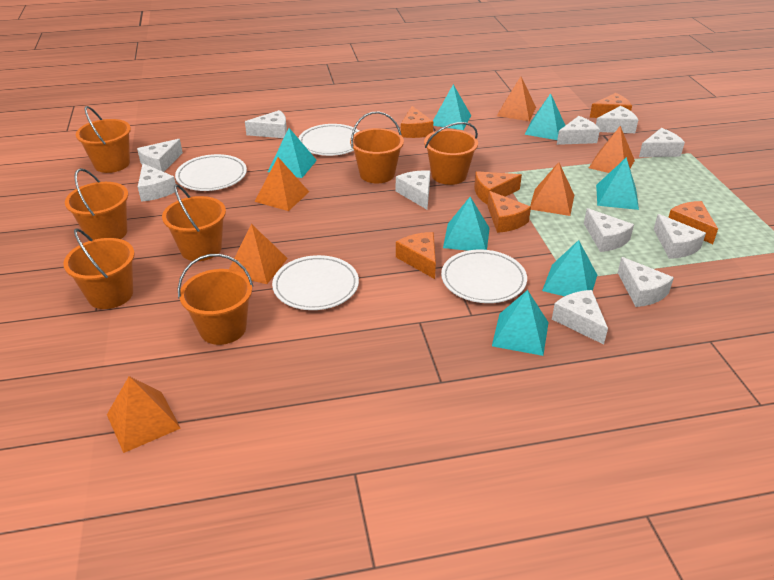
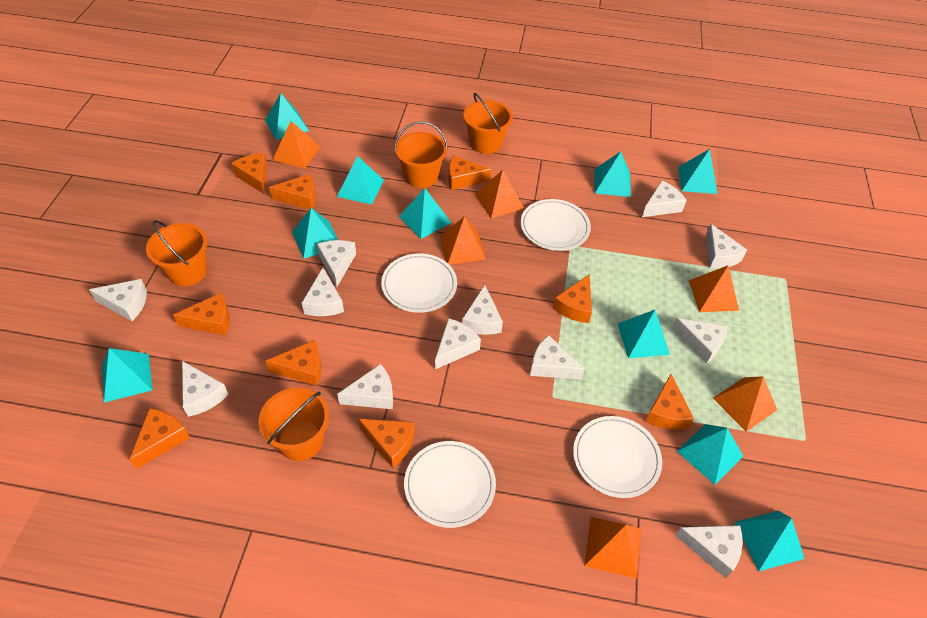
orange bucket: [63,229,135,309] [65,168,128,241] [76,106,131,173] [162,184,226,261] [178,254,253,345] [350,111,404,183] [424,122,478,185] = 7 -> [146,220,207,286] [258,388,329,461] [394,121,448,188] [464,93,513,154] = 4
orange cheese: [396,232,436,279] [401,106,433,138] [474,171,522,205] [487,191,531,233] [590,93,632,118] [668,201,718,244] = 6 -> [129,408,190,469] [173,293,230,336] [231,153,267,194] [265,340,321,386] [269,174,316,210] [358,419,415,468] [448,156,491,190] [553,274,592,323] [645,374,694,430] = 9
turquoise pyramid: [268,128,317,178] [433,84,471,130] [443,197,490,251] [492,290,549,356] [524,93,566,140] [542,240,597,296] [596,157,639,210] = 7 -> [102,348,153,403] [265,93,309,140] [292,208,338,259] [337,156,384,205] [399,188,451,239] [595,151,631,197] [617,310,670,358] [677,424,743,485] [678,149,718,194] [734,511,805,571] = 10
white cheese: [137,139,183,172] [138,164,176,202] [245,110,287,138] [396,170,430,210] [552,290,608,345] [557,116,600,145] [584,208,634,252] [596,106,638,133] [618,257,674,307] [639,128,685,157] [654,214,706,259] = 11 -> [89,279,147,321] [182,361,229,417] [302,268,344,316] [317,240,356,287] [337,364,393,409] [435,318,481,369] [462,285,503,335] [530,335,585,380] [642,181,687,217] [672,318,727,364] [675,525,742,578] [706,224,747,269] = 12

